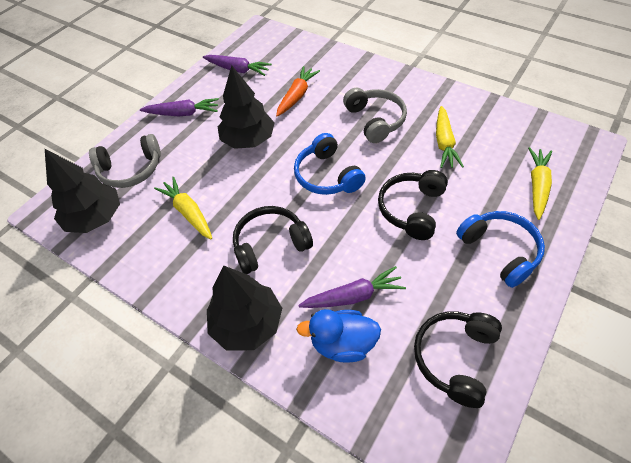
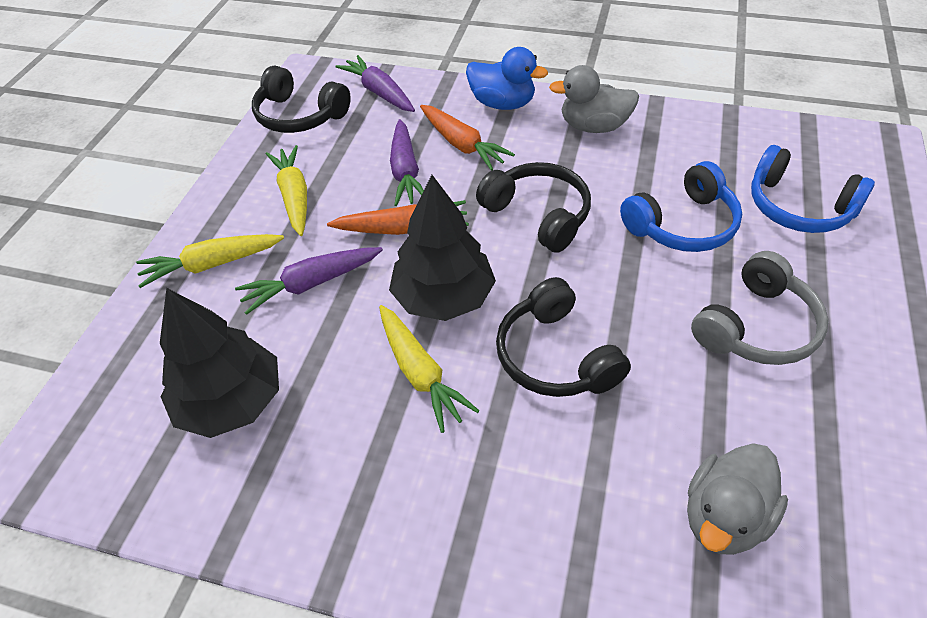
black tree: [45,149,120,233] [207,265,282,351] [218,66,275,149] = 3 -> [160,288,279,438] [389,175,496,321] = 2
grey duck: none = 0 -> [549,65,639,133] [687,443,788,555] = 2
grey headphones: [89,134,161,188] [343,88,407,143] = 2 -> [691,251,829,365] = 1
orange carrot: [276,66,320,117] = 1 -> [327,200,469,235] [420,105,515,171] = 2

